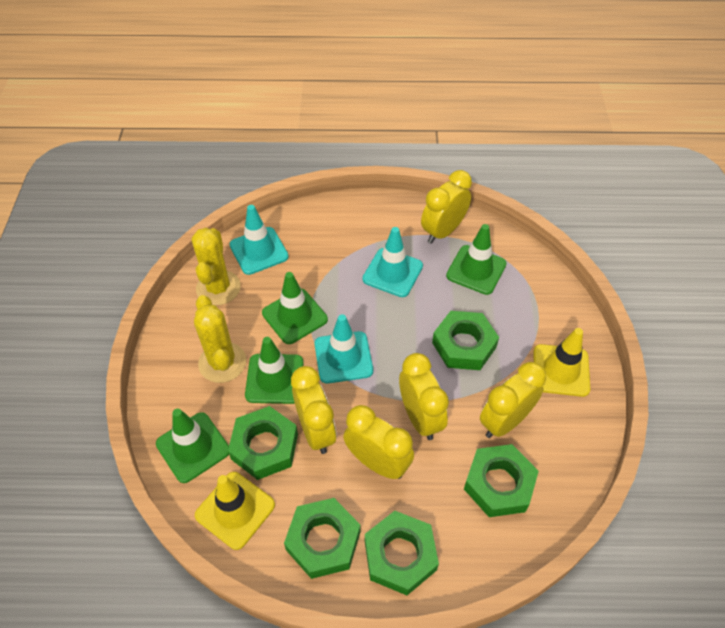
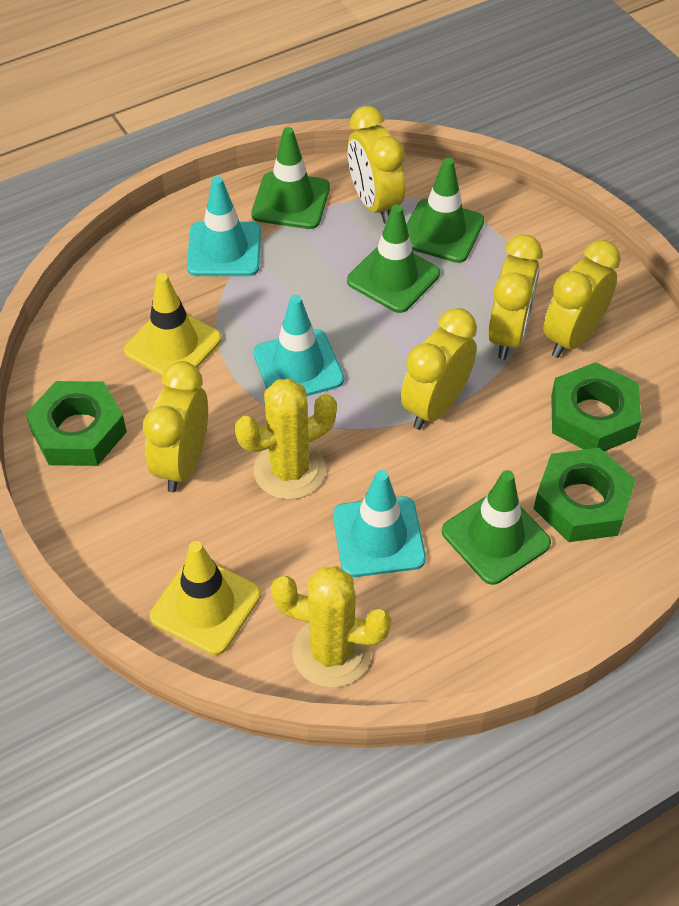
green nut: [228,406,298,480] [284,498,360,579] [365,511,439,595] [432,311,499,370] [464,444,539,517] = 5 -> [26,381,127,466] [533,448,636,542] [551,362,641,451] = 3

